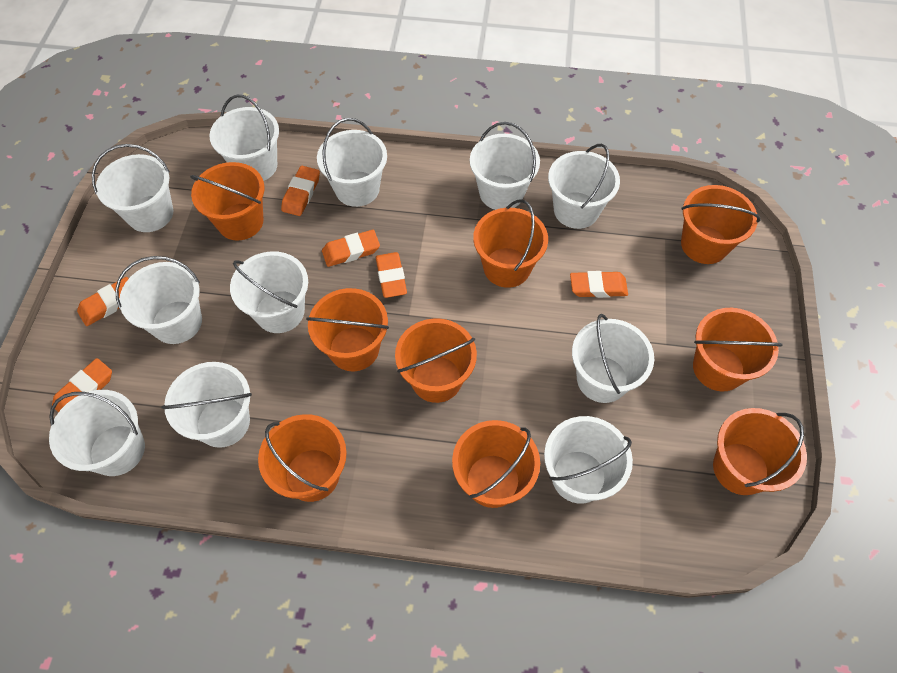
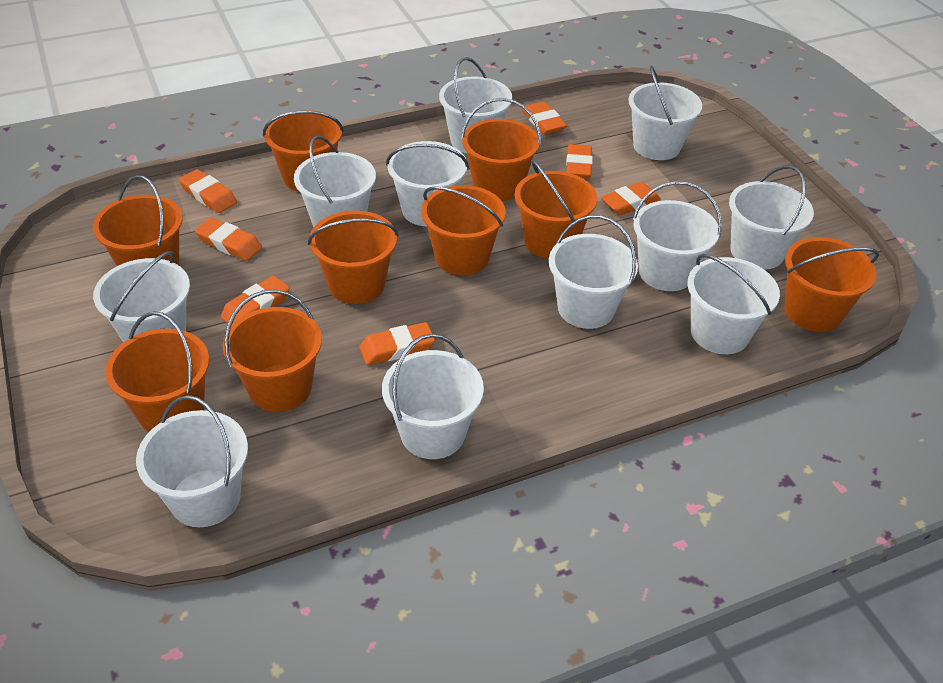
orange eraser: [52,358,112,412] [77,277,129,326] [281,166,320,216] [322,230,380,267] [376,252,407,298] [570,271,628,298] = 6 -> [179,169,237,213] [195,218,262,261] [221,276,290,324] [359,322,435,365] [522,102,567,134] [566,144,593,179] [601,182,661,215] = 7

